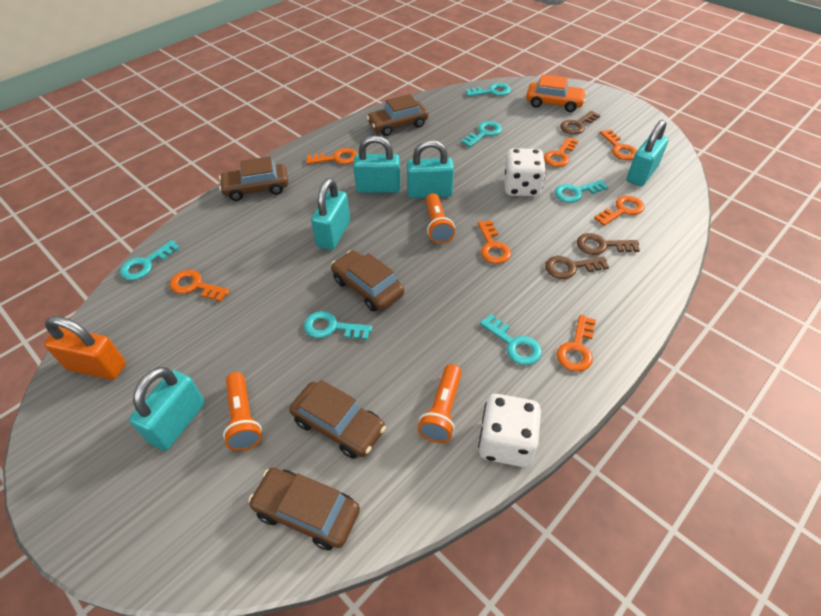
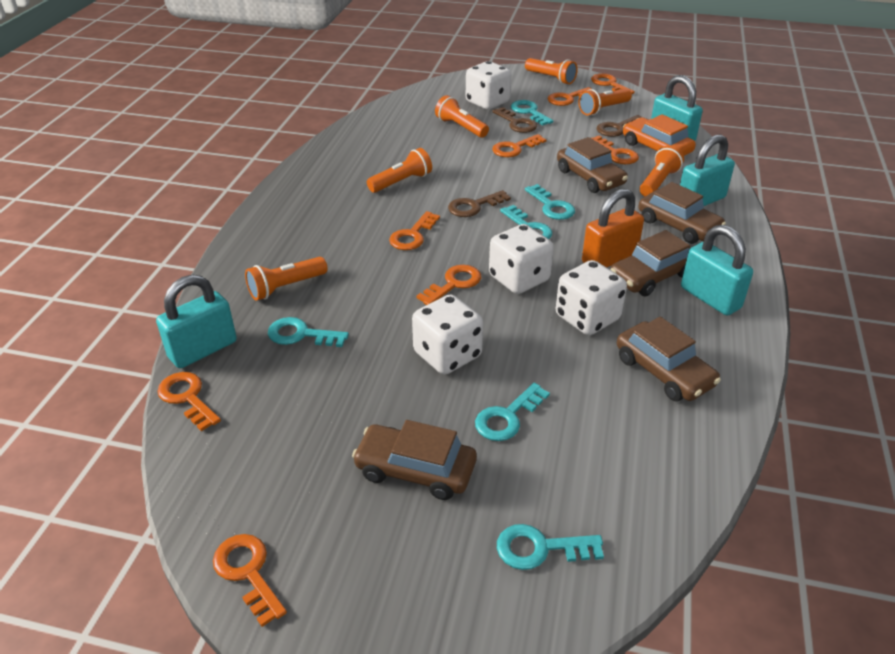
orange flashlight: [223,372,262,451] [418,364,462,443] [426,193,455,244] = 3 -> [245,257,328,301] [367,148,432,193] [435,95,489,137] [525,58,578,84] [578,89,632,115] [640,145,684,196] = 6
orange key: [170,270,230,302] [306,148,358,164] [478,220,511,264] [544,137,578,167] [557,315,596,372] [594,196,644,226] [600,129,637,160] = 7 -> [157,372,221,431] [213,534,287,627] [389,211,440,250] [417,265,481,305] [492,134,546,157] [547,87,592,106] [591,73,635,94] [592,136,639,164] = 8
turquoise padlock: [129,367,205,451] [311,178,350,250] [353,135,401,193] [407,140,454,198] [627,120,669,186] = 5 -> [156,275,237,368] [651,75,703,141] [680,134,735,206] [681,225,753,316] = 4
white dice: [478,394,541,467] [504,148,546,196] = 2 -> [412,294,483,375] [466,61,512,110] [489,224,554,294] [556,260,627,335] = 4

